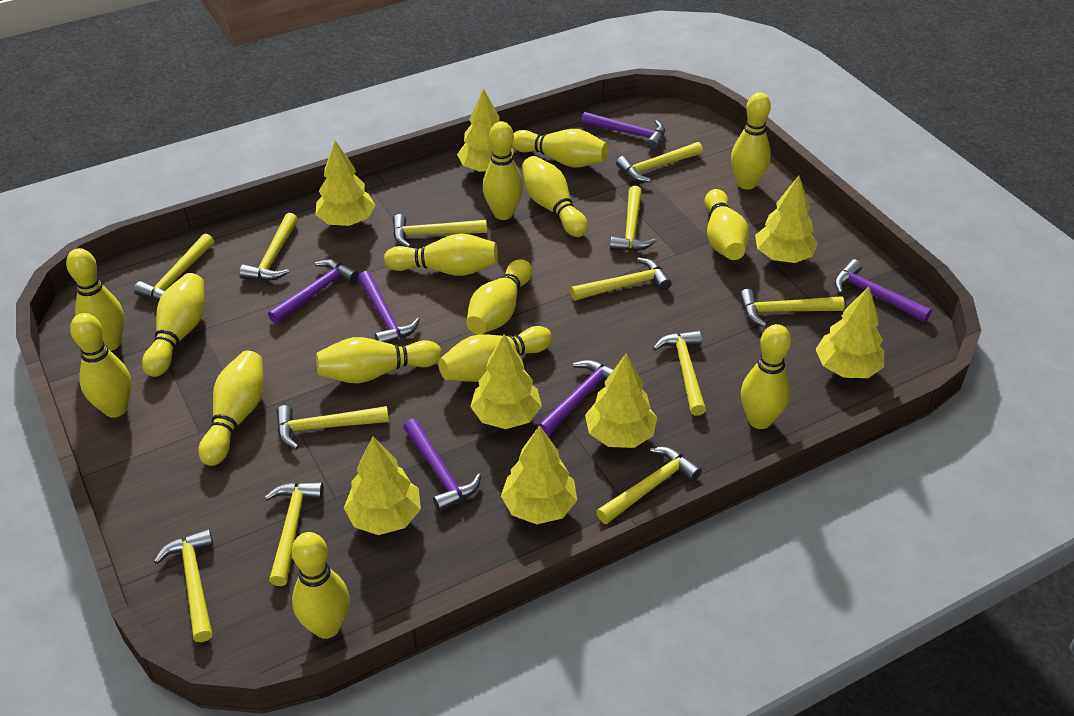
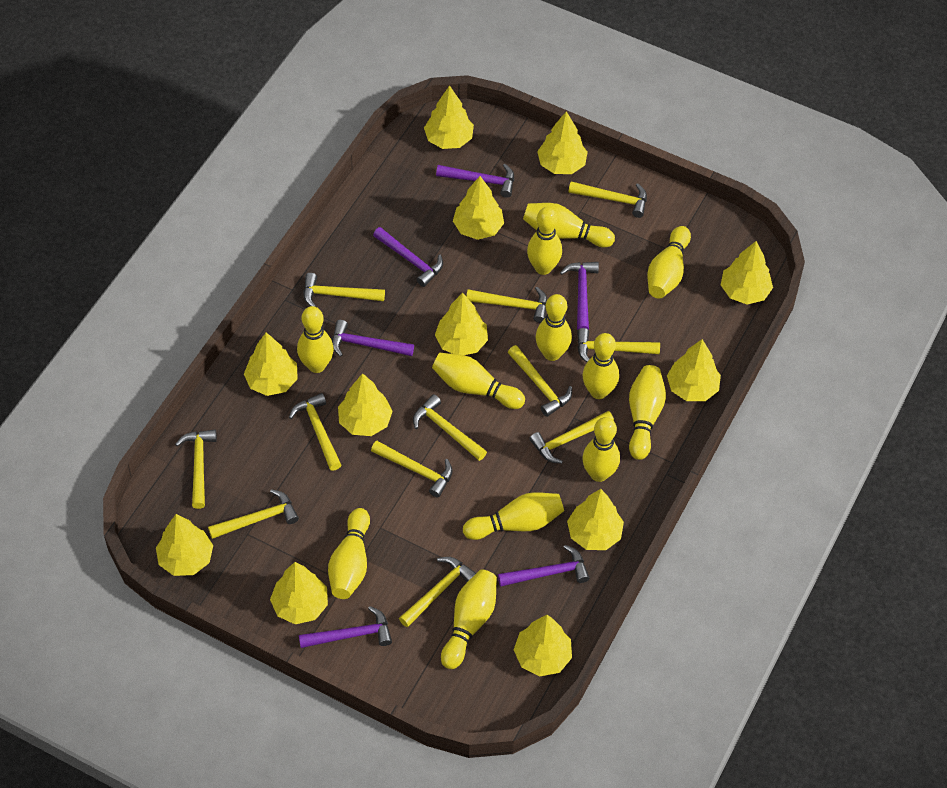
yellow bowling pin: [66,248,124,351] [70,313,131,418] [142,273,205,377] [198,351,264,466] [292,532,350,639] [316,337,442,383] [384,234,498,276] [438,326,552,382] [466,259,532,335] [483,121,523,220] [512,129,608,167] [522,156,588,237] [704,189,749,260] [731,92,771,190] [741,324,791,429] = 15 -> [297,306,334,373] [328,508,370,599] [432,353,525,409] [441,569,497,669] [463,492,564,540] [523,203,615,247] [527,207,562,275] [536,294,572,361] [582,417,620,482] [583,333,619,399] [629,365,666,460] [647,226,691,298] = 12
yellow tree: [315,141,376,226] [344,436,421,535] [457,88,513,172] [470,334,542,429] [501,425,577,524] [585,353,657,448] [755,176,818,263] [816,286,884,378] = 8 -> [156,514,213,576] [244,332,298,396] [270,562,328,624] [338,373,393,436] [424,85,474,149] [435,293,488,355] [453,176,504,240] [514,615,572,676] [537,111,588,174] [567,489,624,550] [667,339,721,401] [721,241,773,305] = 12

